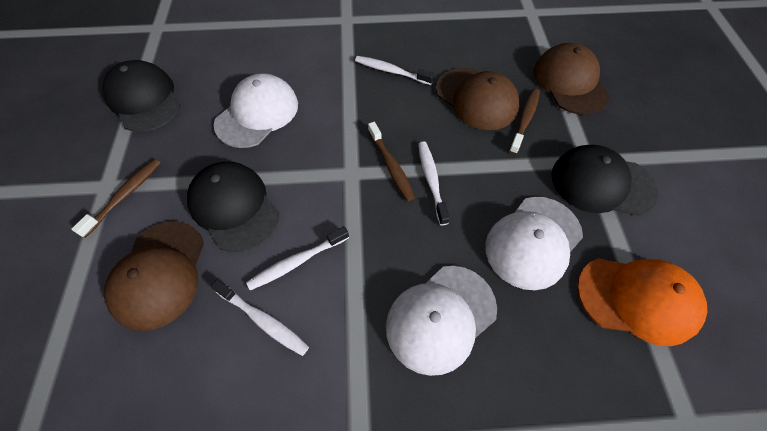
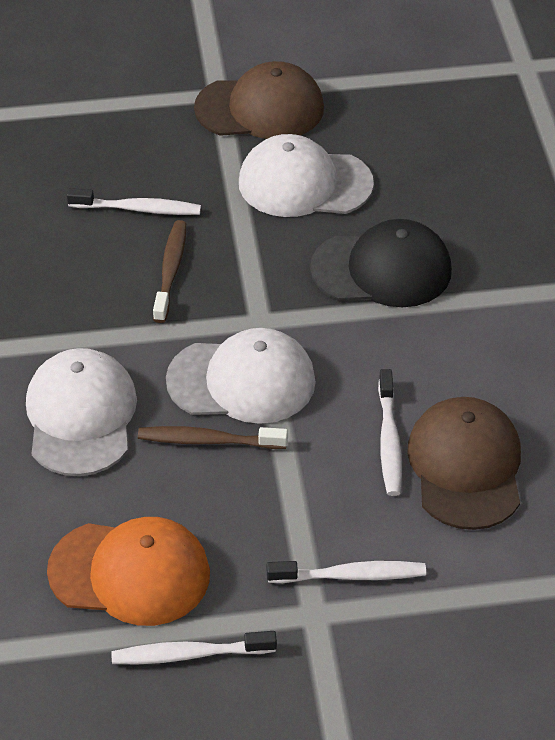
black cap: [102,60,181,132] [187,162,279,252] [552,145,658,216] = 3 -> [310,219,452,307] = 1
brown cap: [104,222,204,331] [436,68,520,130] [533,43,610,115] = 3 -> [194,61,324,139] [407,397,521,530] = 2
brown toothbrush: [71,159,160,238] [368,122,415,201] [509,88,540,154] = 3 -> [138,426,288,449] [153,220,186,323] = 2

